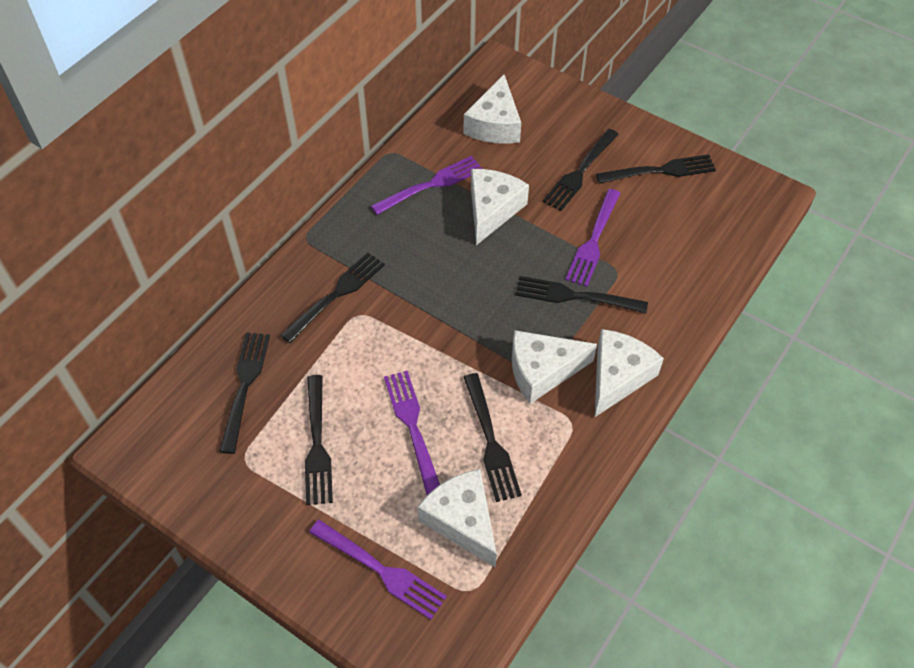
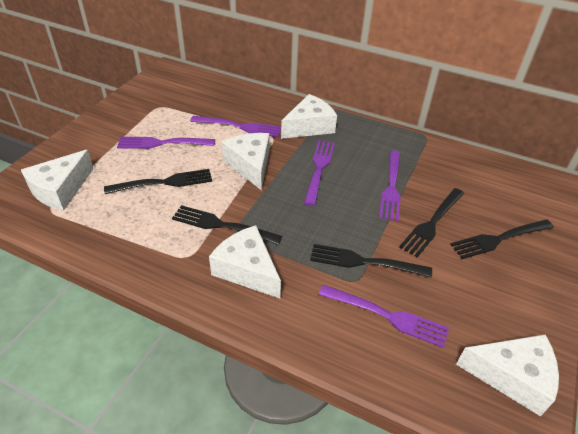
black fork: [219,332,270,454] [280,253,385,343] [305,375,333,505] [464,373,522,502] [515,276,648,313] [543,129,619,211] [596,155,716,184] = 7 -> [104,169,212,194] [172,205,282,245] [310,244,432,278] [399,188,465,258] [450,219,554,259] = 5
purple fork: [309,520,447,619] [371,156,483,215] [384,371,440,495] [565,189,621,287] = 4 -> [117,137,215,149] [190,116,281,137] [304,140,335,206] [319,285,449,348] [379,150,401,222] = 5

